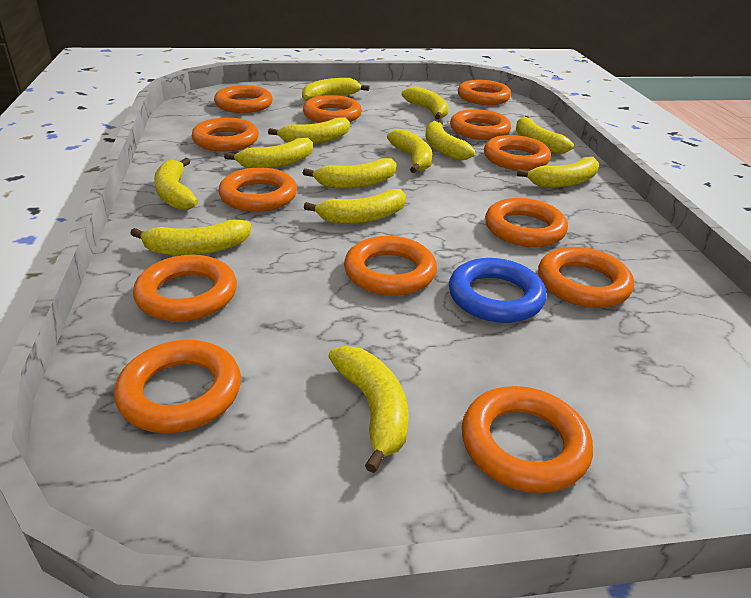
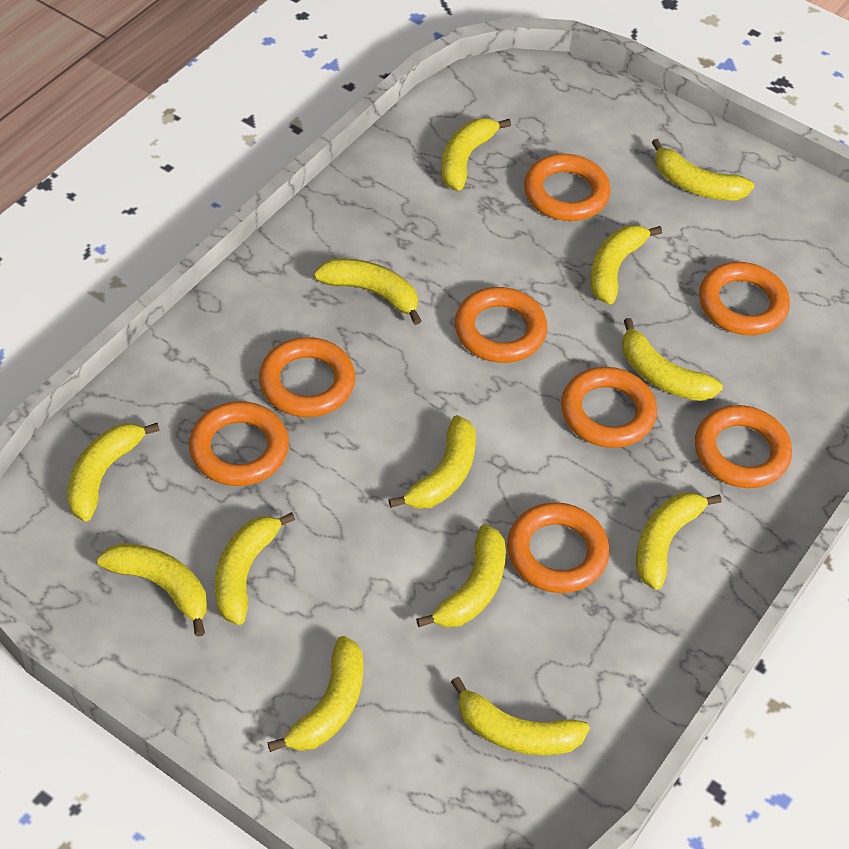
blue ring: [449,258,546,323] = 1 -> none = 0
orange ring: [114,340,241,433] [133,255,237,322] [192,118,259,152] [214,85,273,113] [218,167,297,212] [303,95,362,123] [344,236,437,296] [450,109,511,140] [458,80,511,105] [462,386,593,493] [484,135,551,171] [485,198,568,247] [538,247,634,308] = 13 -> [189,402,289,486] [259,337,355,417] [455,287,547,363] [507,502,609,593] [524,154,611,221] [561,367,657,448] [695,405,792,488] [699,262,790,335] = 8

